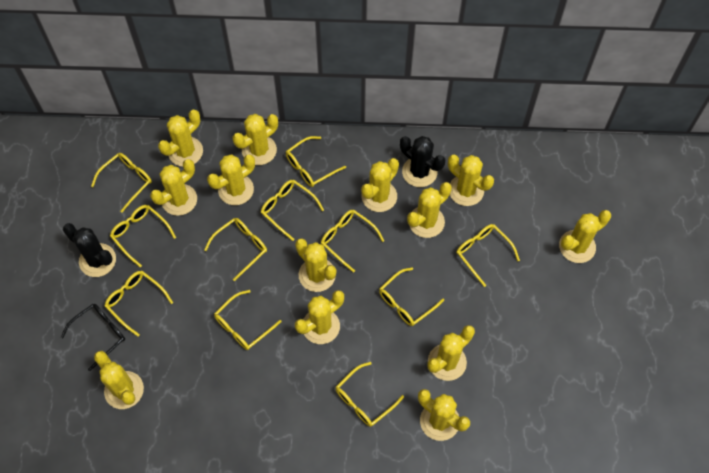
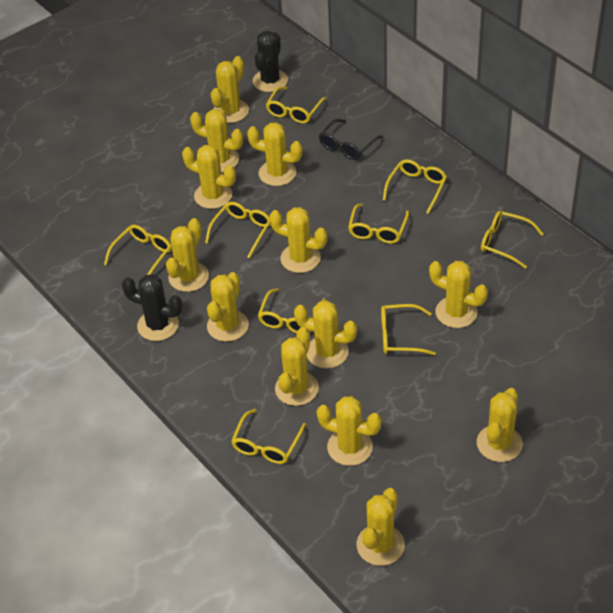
yellow glasses: [91,153,152,213] [105,271,173,336] [110,205,176,267] [204,218,267,281] [214,290,282,350] [261,180,324,241] [286,136,346,187] [321,210,384,273] [336,362,404,427] [379,268,444,326] [456,224,520,287] = 11 -> [104,225,172,275] [205,202,271,259] [231,409,306,464] [258,288,326,333] [266,87,327,123] [348,203,409,244] [381,304,436,355] [383,159,447,214] [481,211,544,269] = 9

